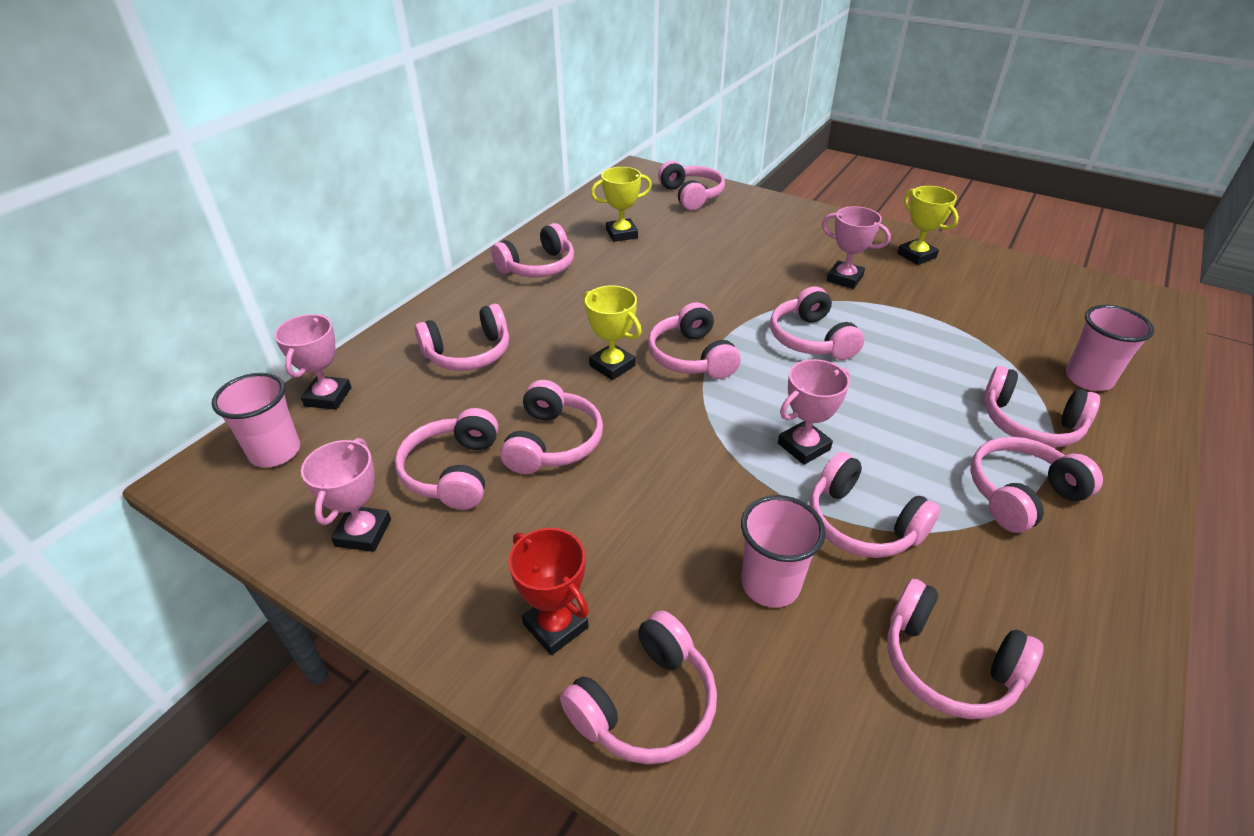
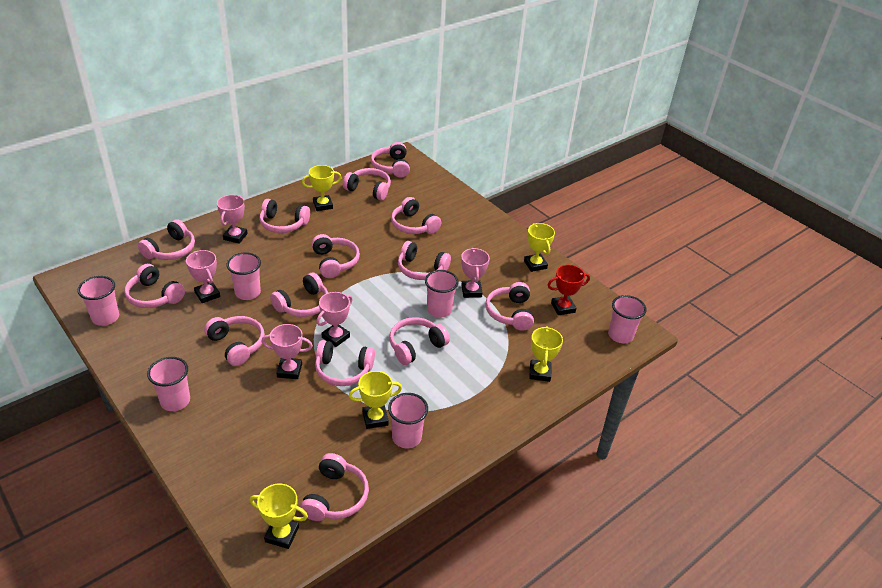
pink cup: [212,373,300,467] [741,495,826,608] [1066,305,1154,391] = 3 -> [77,276,119,326] [147,357,190,411] [226,252,261,300] [388,393,428,448] [425,270,459,317] [608,295,647,343] = 6
pink headphones: [395,408,498,510] [415,304,509,371] [491,223,574,277] [500,380,603,474] [560,610,717,765] [648,302,741,379] [658,161,725,210] [770,286,864,360] [809,452,940,558] [887,579,1043,719] [970,437,1103,533] [983,366,1100,448] = 12 -> [125,264,185,308] [138,219,195,260] [204,316,265,366] [260,199,310,233] [270,272,328,317] [300,453,369,521] [312,234,360,278] [315,340,375,386] [343,168,391,201] [371,142,410,178] [389,317,450,365] [391,197,441,234] [398,241,451,280] [485,282,534,331] = 14
pink trophy: [274,314,351,410] [301,438,391,552] [778,359,850,465] [822,206,891,289] = 4 -> [186,250,220,303] [217,195,248,244] [261,324,313,379] [316,292,353,347] [461,248,490,298] = 5
yellow trophy: [583,285,642,380] [591,167,652,242] [897,186,959,265] = 3 -> [249,484,308,549] [302,165,342,211] [349,371,402,429] [524,223,555,272] [529,326,563,382] = 5

